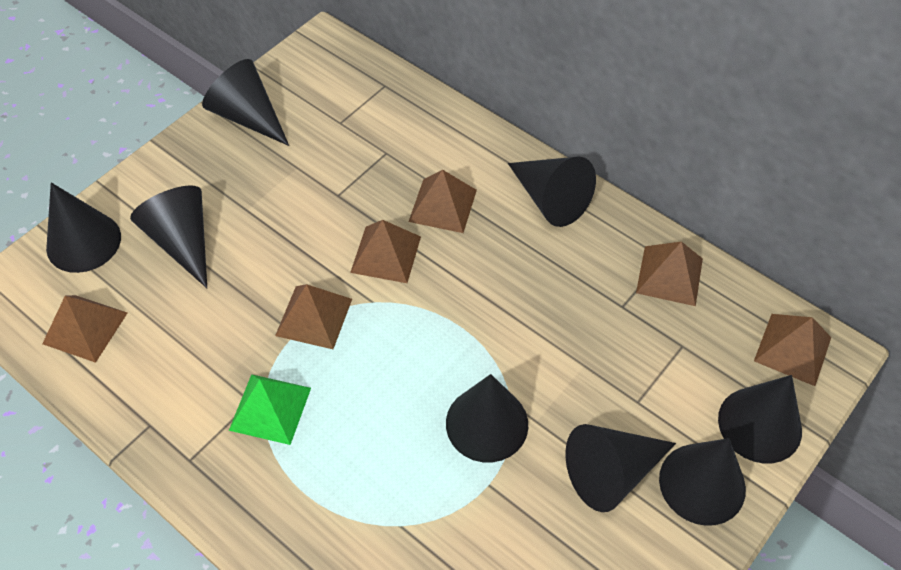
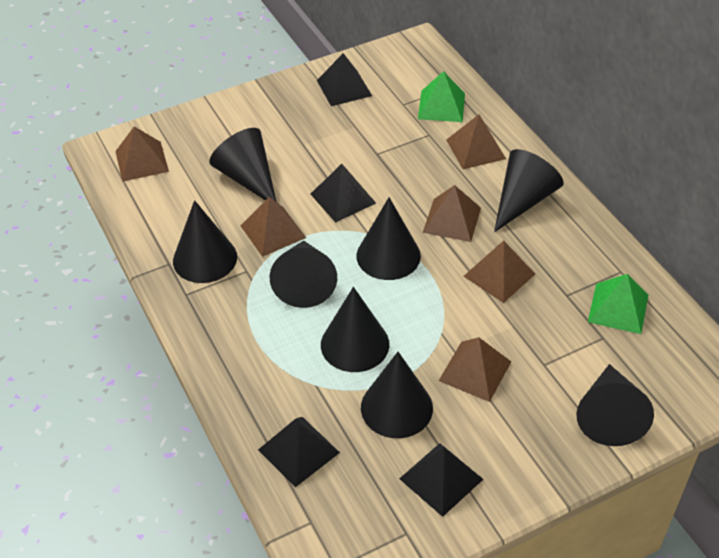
black pyramid: none = 0 -> [258,417,340,487] [311,164,376,222] [317,53,372,106] [399,443,483,517] = 4
green pyramid: [229,374,311,445] = 1 -> [418,71,465,122] [588,274,648,334] = 2

